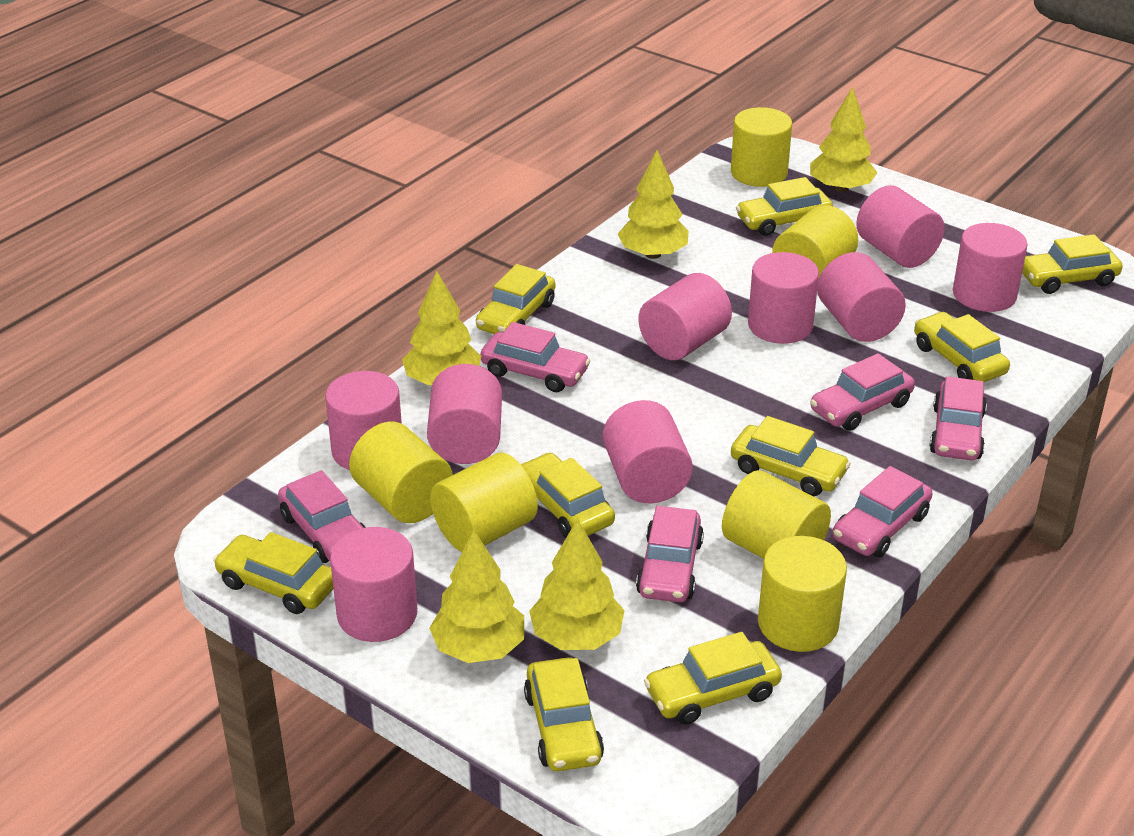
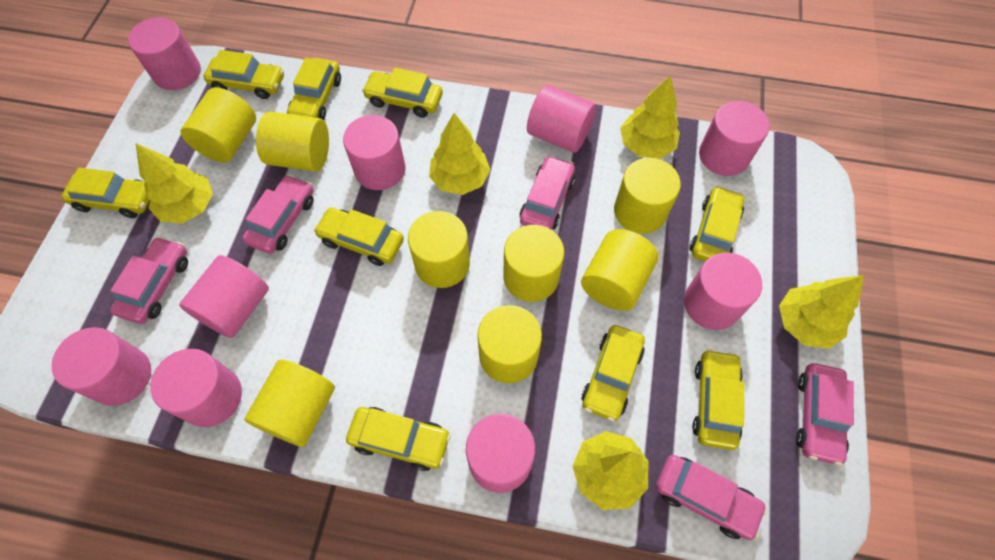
pink car: [278,470,366,563] [480,322,590,392] [636,506,704,602] [810,353,915,431] [833,466,933,557] [929,376,987,460] = 6 -> [110,237,188,324] [242,175,314,254] [520,155,575,230] [656,455,767,540] [796,363,854,466] = 5
yellow cylinder: [349,422,453,523] [430,453,538,552] [722,470,831,559] [731,107,792,187] [758,536,847,652] [772,205,858,280] = 6 -> [181,87,256,162] [244,359,335,447] [256,112,329,172] [408,211,470,288] [477,305,542,383] [503,225,564,302] [581,229,659,311] [614,158,681,234] = 8

